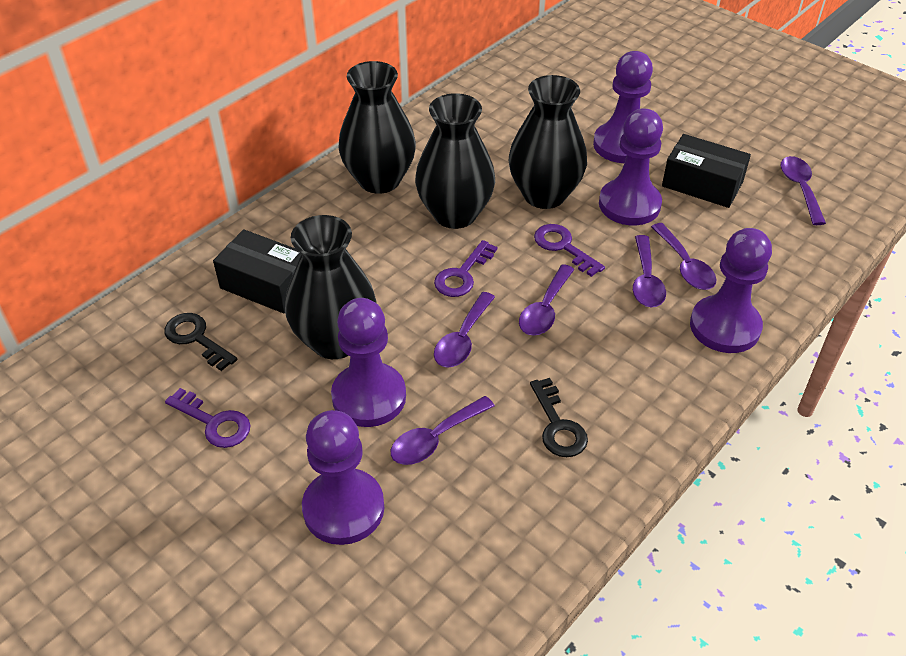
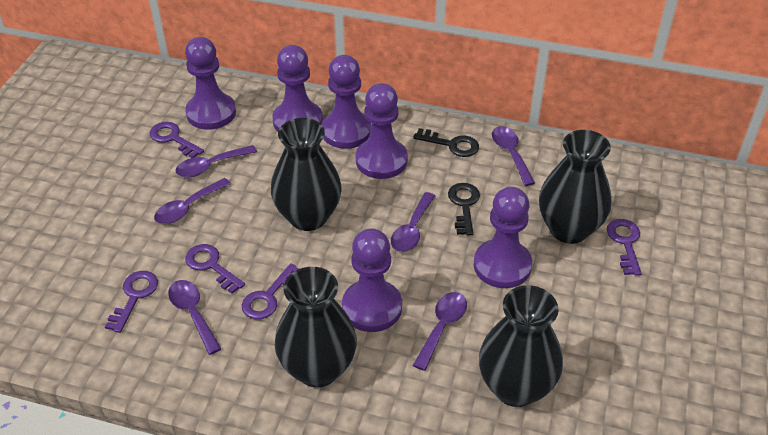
black box: [213,229,301,314] [662,134,751,208] = 2 -> none = 0
purple key: [165,388,251,448] [434,240,497,297] [534,224,605,277] = 3 -> [105,271,158,333] [150,122,204,158] [185,244,245,294] [242,263,299,319] [607,219,642,276] = 5
purple pawn: [302,410,384,545] [331,298,406,427] [593,51,653,163] [599,108,663,225] [690,228,772,353] = 5 -> [185,37,236,130] [272,45,323,132] [321,55,372,149] [342,228,402,332] [356,83,408,179] [474,187,532,288] = 6

